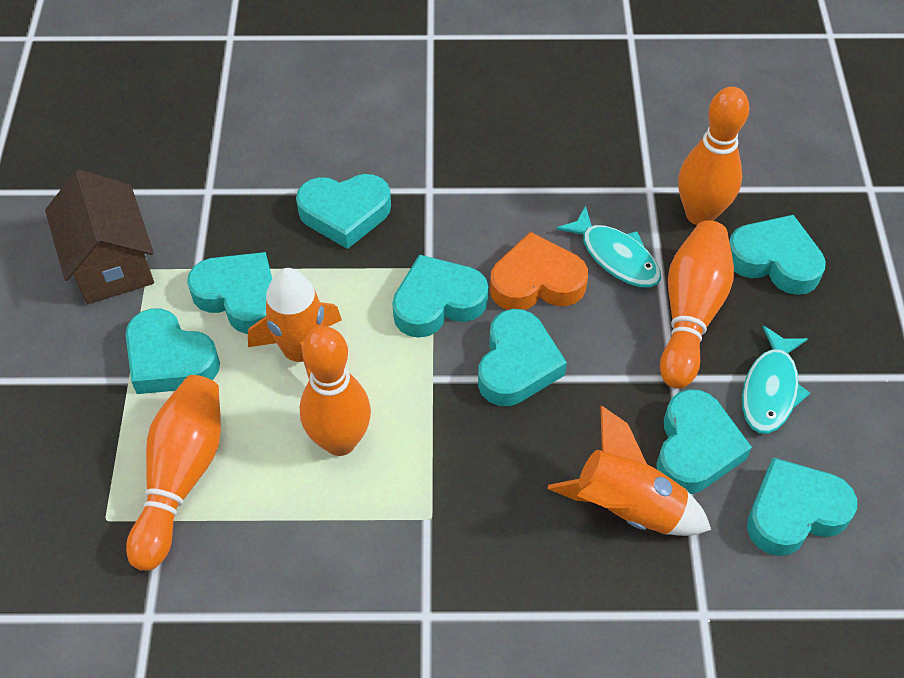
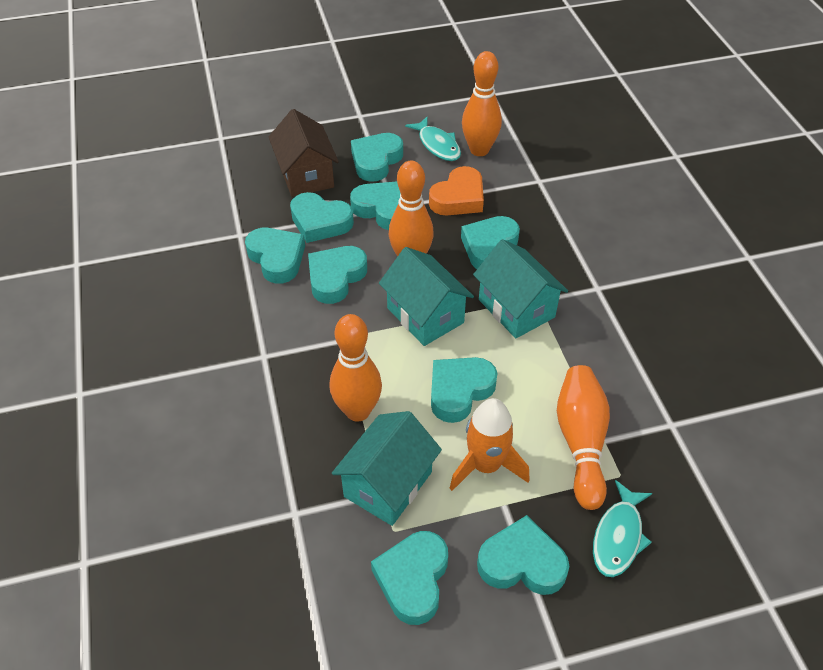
orange rocket: [248,268,342,378] [548,406,711,536] = 2 -> [449,398,530,491] = 1
turquoise heart: [126,309,220,394] [187,252,272,334] [296,174,391,249] [392,255,488,338] [478,309,567,406] [656,389,752,494] [729,215,826,295] [747,458,857,556] = 8 -> [245,228,305,284] [290,192,354,243] [308,246,367,304] [350,181,401,230] [351,133,403,182] [371,531,448,625] [431,357,497,423] [461,216,520,269] [477,515,569,595] = 9
turquoise house: none = 0 -> [332,411,442,526] [379,247,474,346] [473,239,568,338] = 3

